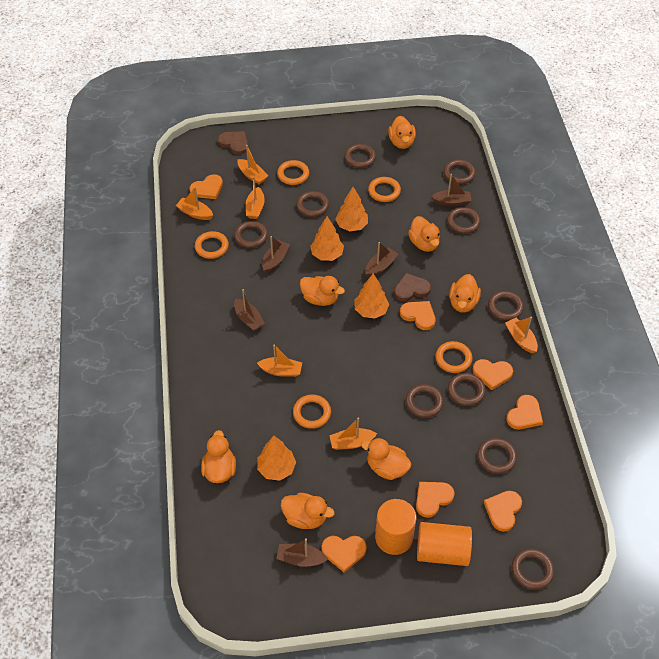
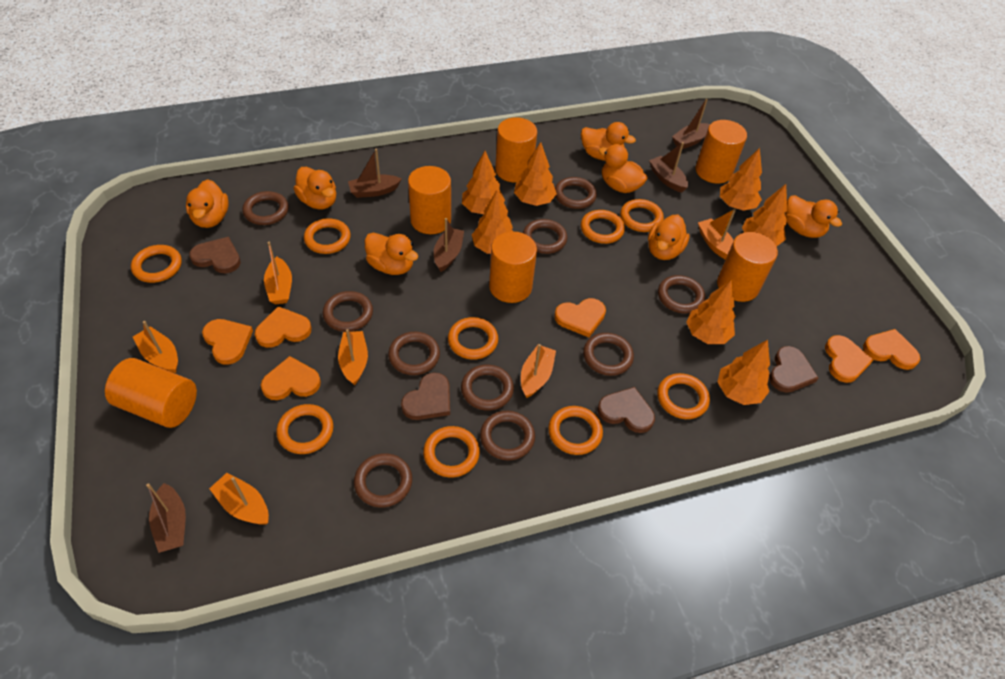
brown heart: [218,131,248,155] [394,273,431,301] = 2 -> [189,237,241,273] [401,373,450,420] [597,387,655,433] [769,346,818,393] = 4
orange cylinder: [375,499,416,555] [417,522,472,566] = 2 -> [105,358,197,428] [408,166,451,234] [489,231,537,303] [495,117,537,183] [696,120,747,184] [717,232,778,302] = 6
orange heart: [190,174,223,199] [321,536,367,573] [400,301,435,330] [416,482,455,518] [472,359,513,390] [484,491,522,532] [506,395,543,429] = 7 -> [202,319,253,365] [255,306,311,348] [261,356,321,400] [554,298,606,337] [825,335,873,383] [863,329,920,370] = 6
orange ring: [195,231,229,259] [277,160,309,185] [293,395,331,429] [368,177,401,202] [435,341,472,373] = 5 -> [131,245,182,283] [276,404,333,454] [304,218,351,254] [423,426,480,478] [448,317,498,360] [548,406,603,455] [581,210,625,244] [620,199,664,232] [657,373,710,419] = 9
orange tree: [257,436,296,481] [310,216,344,261] [336,187,368,231] [355,273,389,319] = 4 -> [462,151,505,214] [472,189,514,254] [514,142,557,206] [686,280,735,344] [717,340,770,405] [720,148,762,211] [742,184,787,246] = 7

